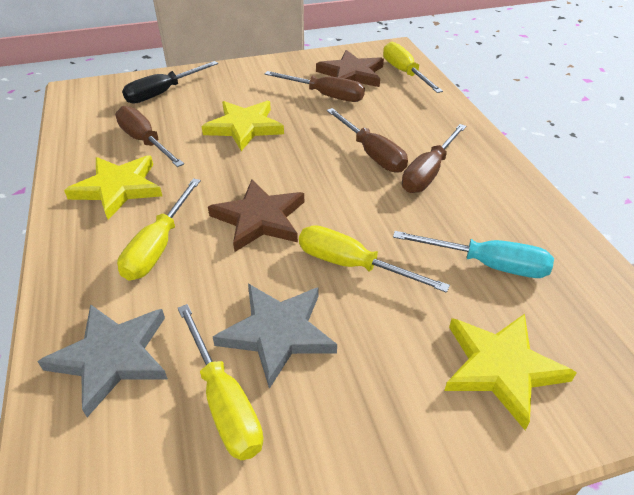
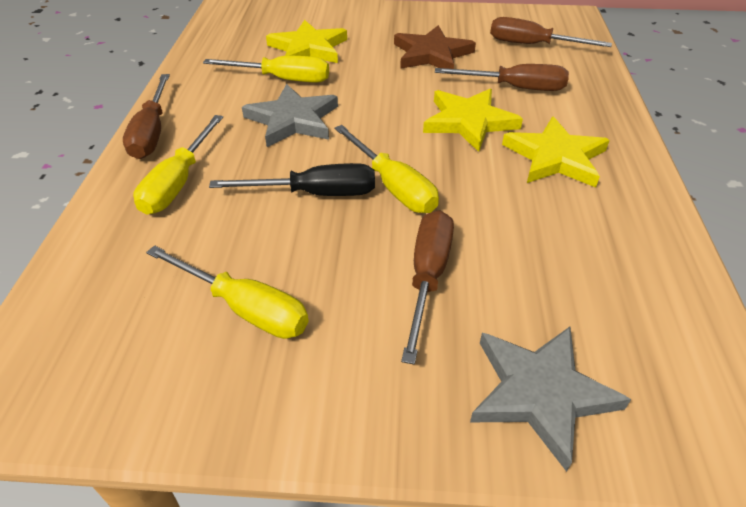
brown star: [208,180,304,252] [316,50,384,87] = 2 -> [394,25,476,69] = 1
turquoise screwdriver: [393,231,554,278] = 1 -> none = 0

